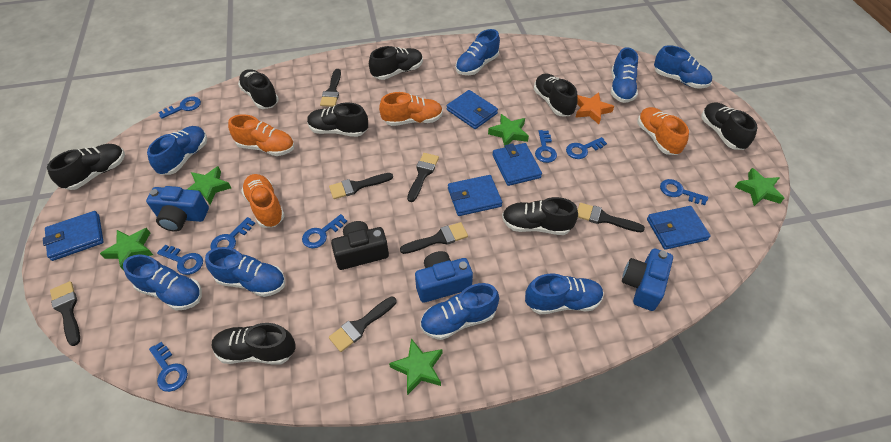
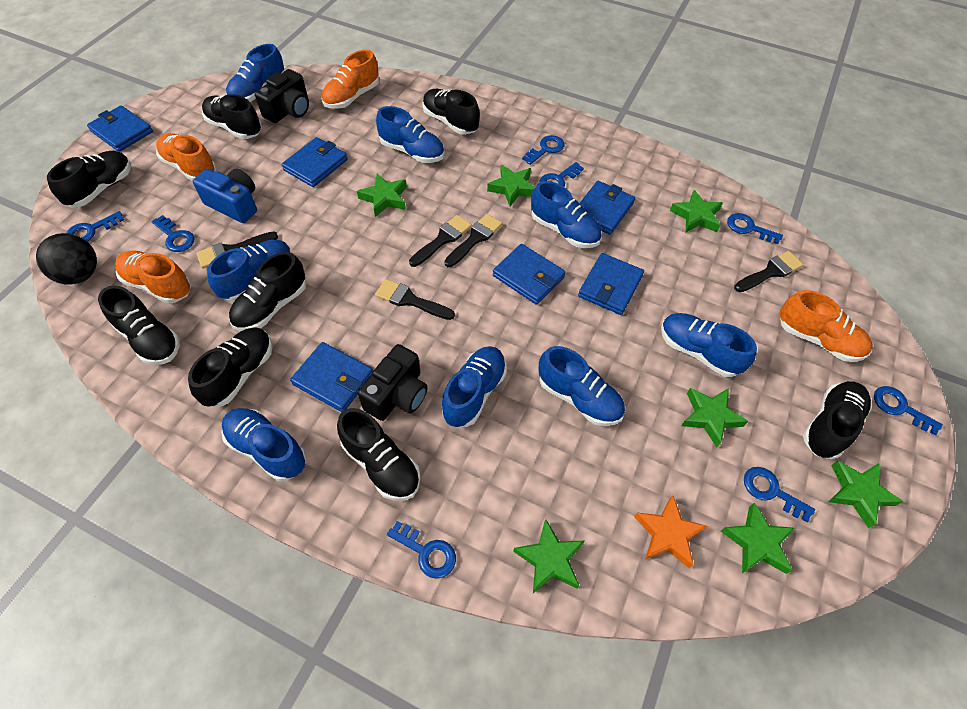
black ball: none = 0 -> [36,233,97,284] = 1
black brush: [50,281,80,346] [320,69,341,107] [329,173,393,199] [329,296,396,352] [400,222,468,254] [407,153,439,202] [578,203,645,233] = 7 -> [196,231,278,269] [375,279,455,320] [409,215,472,267] [444,214,502,267] [734,251,803,292] = 5
black camera: [331,221,389,270] = 1 -> [255,69,309,123] [358,344,428,421] = 2
blue camera: [146,186,209,232] [415,251,473,303] [622,248,673,311] = 3 -> [193,169,257,223] = 1
blue wallet: [43,211,104,261] [447,90,498,129] [448,175,502,216] [492,143,542,186] [647,206,711,250] = 5 -> [87,105,153,152] [282,137,348,187] [290,342,373,412] [493,244,566,305] [578,253,644,315] [580,181,635,235] = 6
green star: [100,228,153,270] [187,166,231,205] [389,338,442,395] [488,114,529,147] [735,168,784,206] = 5 -> [357,174,407,217] [487,165,535,206] [513,519,585,593] [670,190,723,232] [681,388,748,447] [721,502,795,574] [829,461,904,528] = 7

